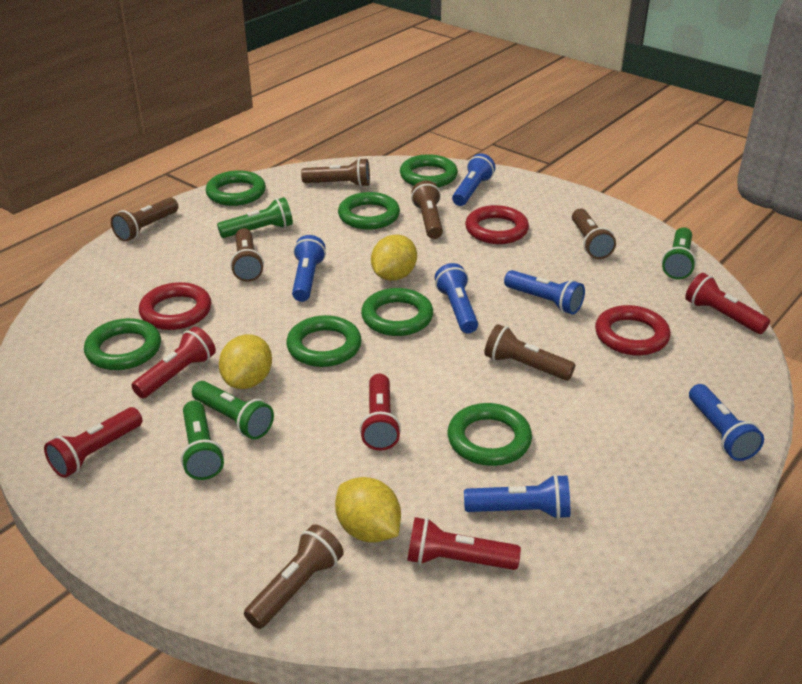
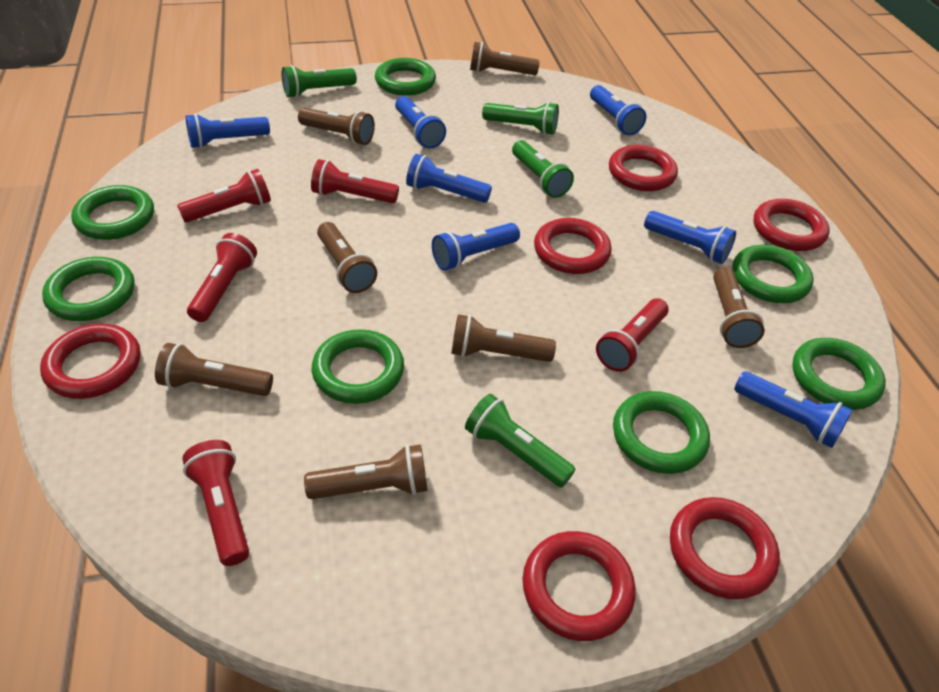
blue flashlight: [292,235,326,302] [435,263,478,333] [452,153,495,206] [464,474,570,519] [504,270,585,314] [689,384,764,461] = 6 -> [186,113,270,148] [395,96,446,149] [406,154,492,203] [432,223,520,271] [590,85,646,135] [644,211,736,264] [734,372,853,448] = 7
red ring: [139,282,211,330] [465,205,529,244] [595,305,670,355] = 3 -> [40,324,141,399] [522,531,636,641] [534,218,612,274] [609,145,678,191] [670,497,780,599] [753,199,830,251] = 6
yellow lemon: [219,334,272,389] [335,477,401,542] [371,235,417,281] = 3 -> none = 0

